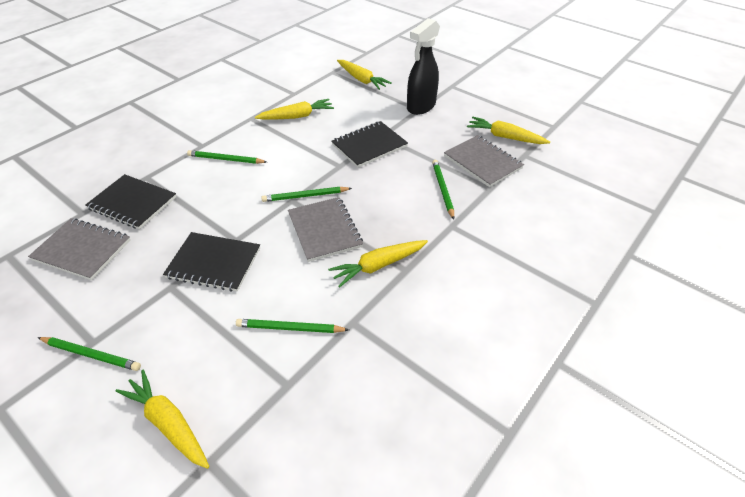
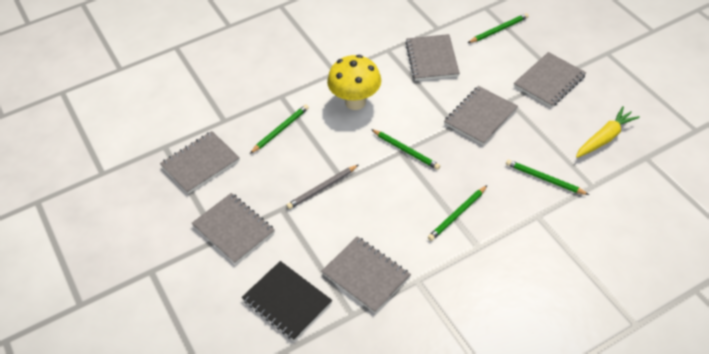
black notebook: [85,174,176,229] [163,232,260,292] [331,121,408,168] = 3 -> [242,261,332,341] = 1
black spray bottle: [407,18,440,115] = 1 -> none = 0
grey notebook: [28,218,131,280] [288,197,363,262] [444,135,524,187] = 3 -> [160,131,240,194] [192,193,275,264] [321,236,411,313] [405,34,460,81] [444,86,518,145] [514,52,586,108] = 6
grey pencil: none = 0 -> [286,165,358,209] = 1
yellow carrot: [115,370,210,469] [255,99,334,120] [328,240,428,287] [337,60,391,90] [467,117,550,144] = 5 -> [576,107,640,158] = 1
yellow mushroom: none = 0 -> [327,55,381,110] = 1

